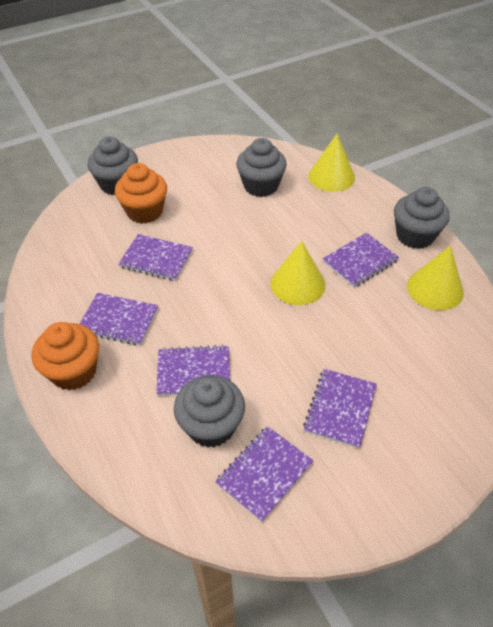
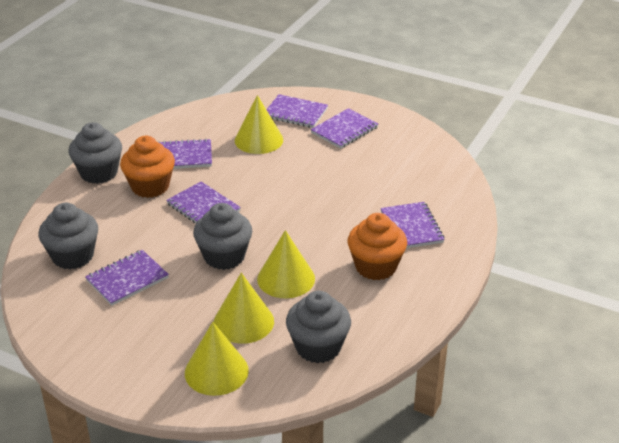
yellow cone: [270,241,325,305] [308,133,355,192] [407,246,464,310] = 3 -> [185,322,249,396] [214,273,274,344] [235,95,283,154] [257,230,315,298] = 4

